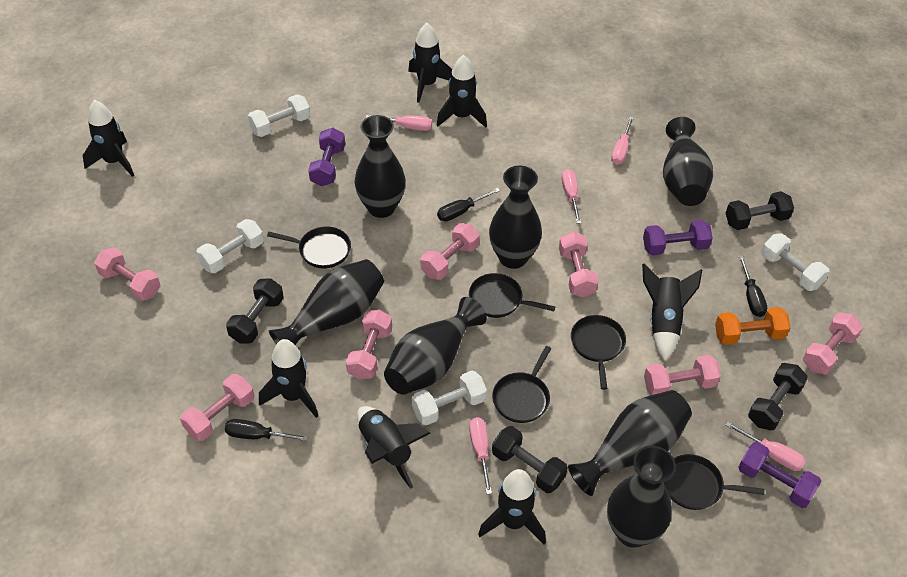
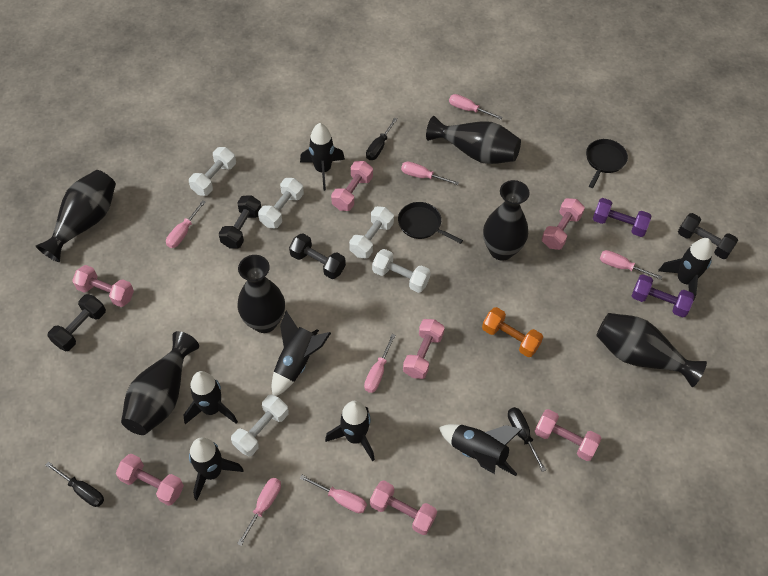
black pan: [267,226,351,268] [469,273,555,318] [492,346,552,423] [571,315,626,390] [663,454,764,510] = 5 -> [398,202,463,244] [586,139,628,188] = 2
black vase: [269,259,384,346] [355,115,406,218] [384,297,487,395] [489,166,542,269] [568,390,692,496] [607,446,676,548] [663,117,713,206] = 7 -> [36,170,116,262] [121,331,199,435] [237,255,285,333] [426,116,521,164] [483,180,530,261] [596,313,707,387] = 6
pink screwdriver: [366,115,432,131] [469,417,492,494] [562,169,581,224] [611,117,634,165] [725,421,806,471] = 5 -> [166,200,205,248] [237,478,281,546] [300,475,367,513] [364,334,396,393] [401,161,459,185] [449,94,503,120] [600,250,662,280] = 7
purple dumbbell: [308,128,345,186] [643,220,713,255] [738,442,822,508] = 3 -> [593,198,651,237] [632,274,694,317] = 2
white dumbbell: [196,219,264,273] [248,95,310,137] [412,371,487,425] [761,233,830,291] = 4 -> [189,147,236,196] [231,394,289,457] [258,178,304,229] [349,206,394,259] [372,249,431,293] = 5

